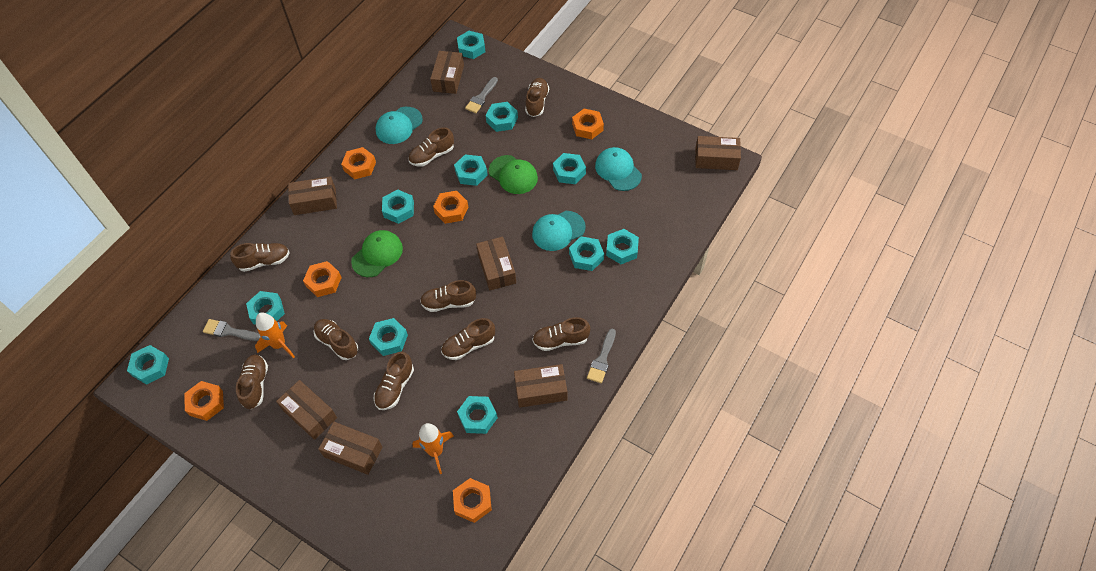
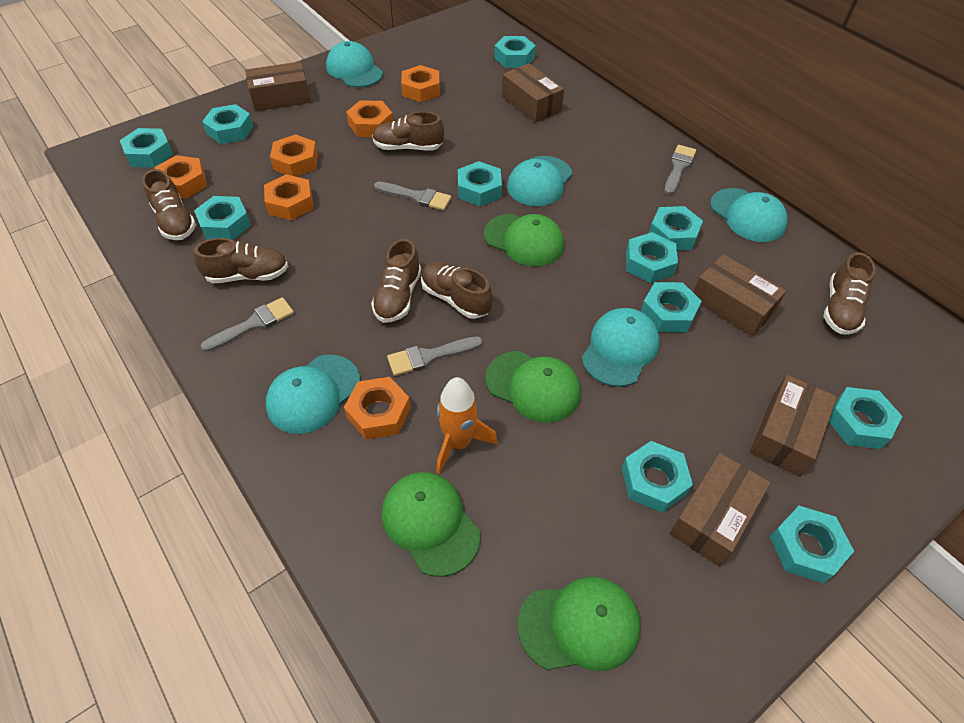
brown box: [276,380,337,440] [288,176,337,215] [318,422,383,475] [430,51,464,94] [476,237,516,290] [514,364,567,408] [695,136,741,170] = 7 -> [245,62,311,111] [502,63,564,123] [669,453,770,567] [693,254,786,336] [750,375,837,477] = 5
brown shoe: [230,243,290,272] [236,354,268,409] [314,319,358,360] [374,352,414,410] [408,127,454,166] [420,280,476,312] [441,318,495,360] [525,78,549,117] [532,317,590,351] = 9 -> [142,169,196,240] [194,238,288,283] [371,239,421,323] [372,111,444,151] [421,261,493,319] [823,252,876,335] = 6
green cap: [351,230,403,277] [489,155,538,194] = 2 -> [382,472,480,577] [484,214,564,266] [485,351,581,423] [518,577,641,671] = 4
grey brush: [203,319,261,341] [465,77,498,113] [587,329,616,383] = 3 -> [200,297,294,352] [374,182,451,211] [387,336,483,376] [664,145,696,195] = 4
orange rocket: [255,313,295,358] [412,423,454,474] = 2 -> [436,377,498,474] = 1
turquoise cap: [375,107,423,144] [532,211,586,251] [595,147,642,191] = 3 -> [266,355,360,434] [326,41,383,88] [507,156,572,206] [581,308,660,387] [710,188,788,242] = 5

